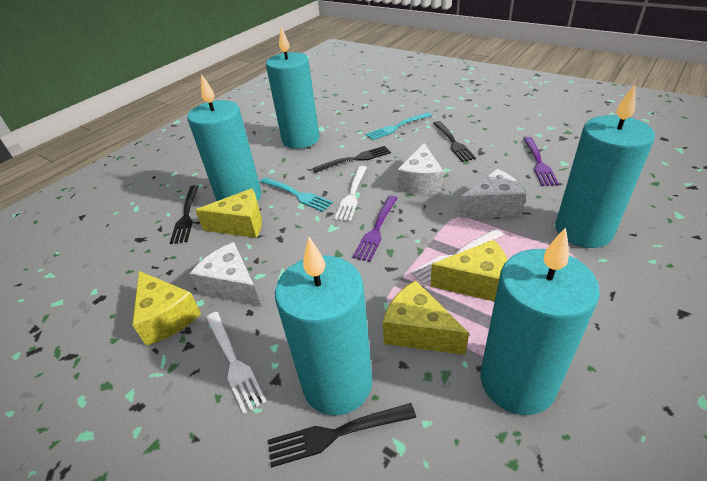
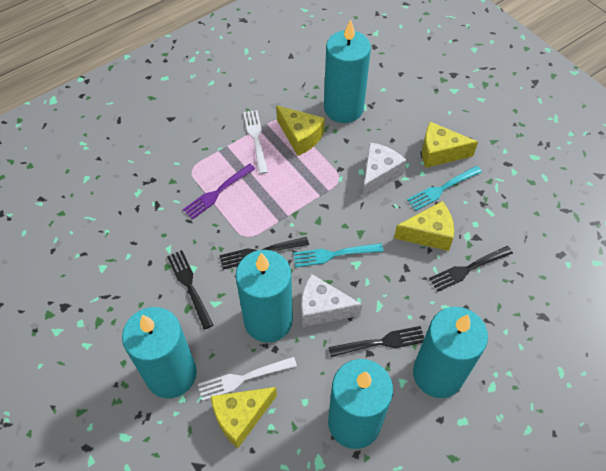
purple fork: [353,195,398,262] [523,137,559,186] = 2 -> [183,164,255,220] = 1
white cheese: [189,242,261,307] [397,143,444,194] [459,169,527,218] = 3 -> [301,274,362,327] [362,143,407,199] = 2
white fork: [206,312,266,414] [334,166,367,222] [411,229,503,284] = 3 -> [198,357,297,401] [243,110,268,174] = 2

